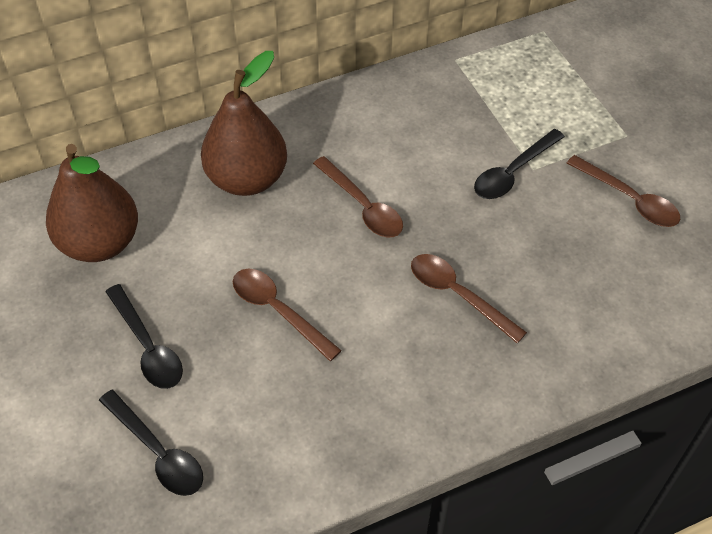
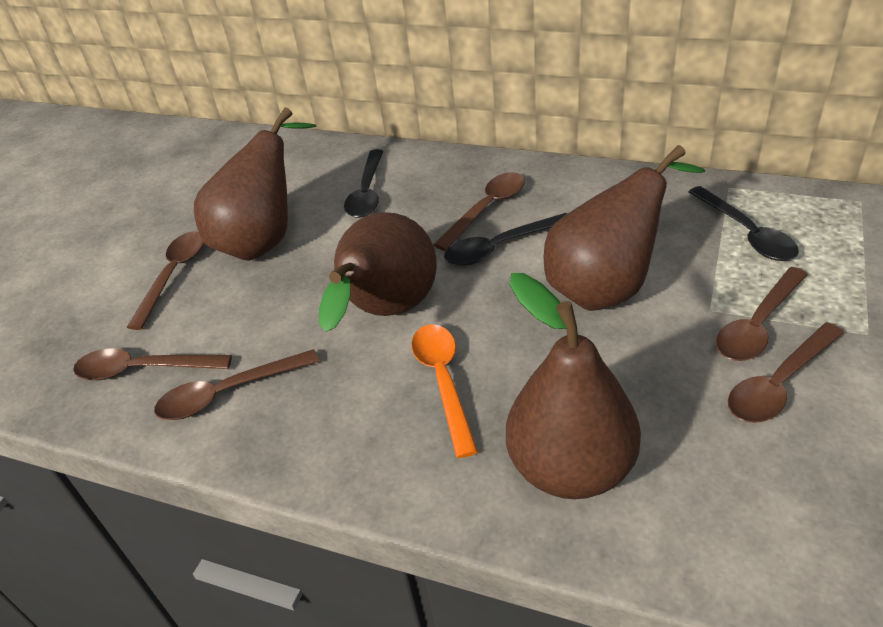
brown pear: [46,144,138,262] [201,51,287,196] = 2 -> [194,107,316,261] [319,212,437,332] [506,273,641,499] [543,145,706,311] = 4
brown spoon: [233,269,342,361] [313,156,403,237] [411,254,527,343] [567,155,680,227] = 4 -> [73,348,232,380] [127,231,204,330] [154,349,319,420] [433,172,525,251] [716,267,808,361] [728,322,844,423] = 6
orange spoon: none = 0 -> [411,324,478,458] = 1

